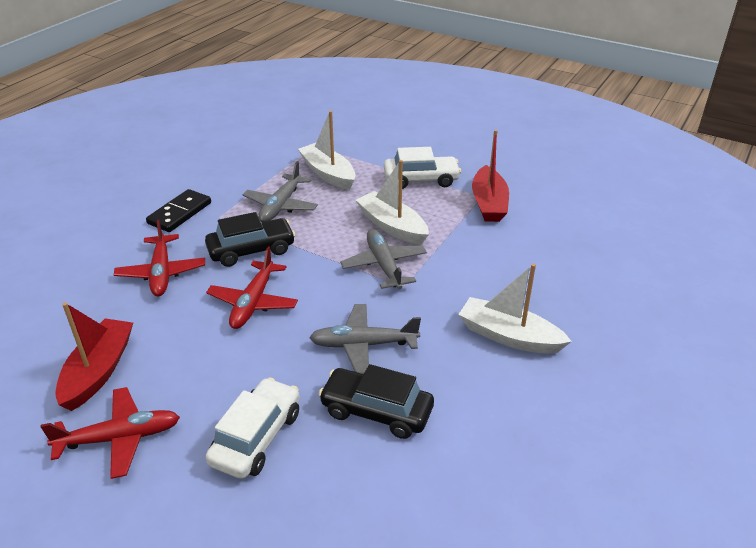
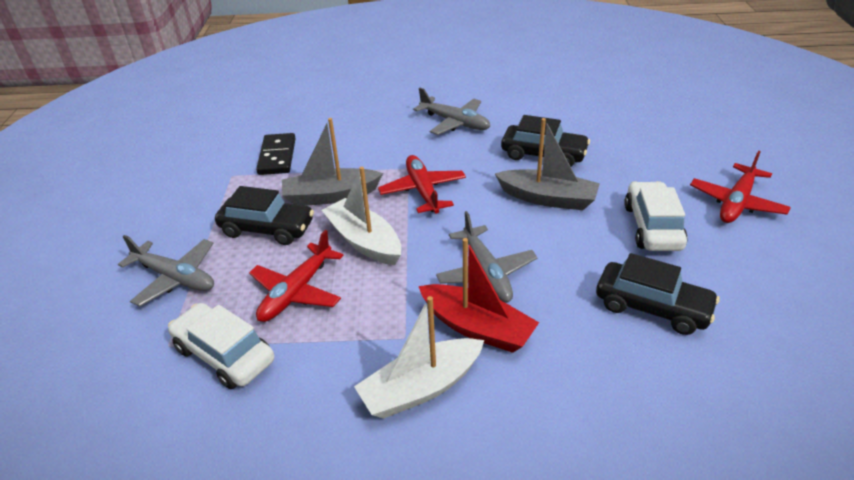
black car: [205,212,295,267] [318,364,434,439] = 2 -> [215,186,314,245] [501,115,590,167] [596,253,719,335] = 3
grey boat: none = 0 -> [282,118,383,206] [495,118,600,210] = 2
red boat: [55,302,133,411] [472,130,509,222] = 2 -> [418,238,539,353] = 1
white boat: [298,111,355,190] [356,160,429,245] [458,263,572,354] = 3 -> [322,167,401,265] [354,296,484,419] = 2

